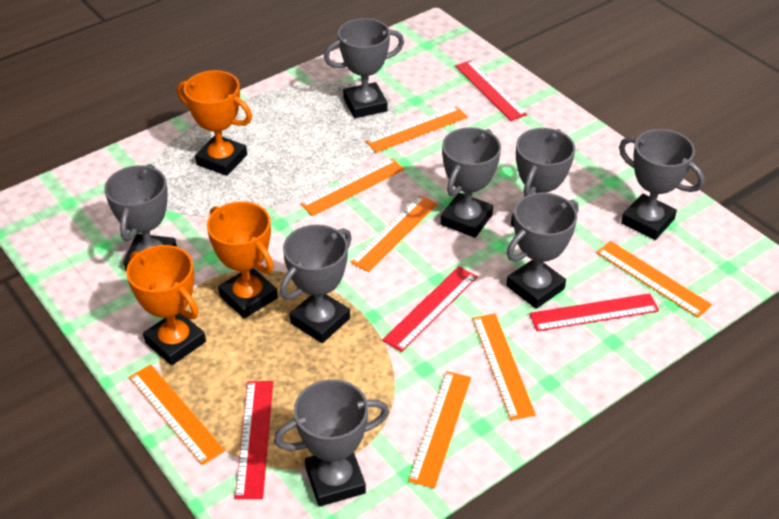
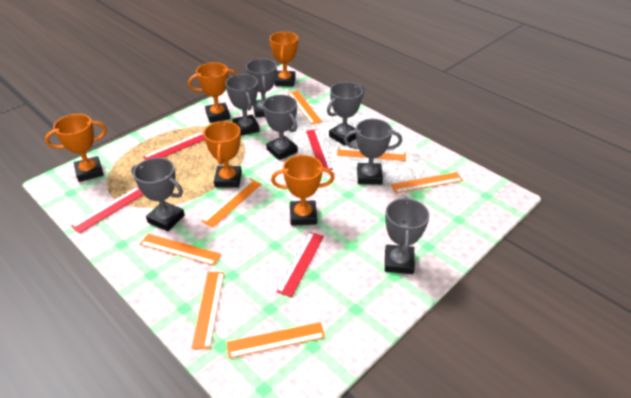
grey trophy: [104,164,177,270] [274,379,389,507] [280,224,352,343] [324,18,404,118] [441,127,501,238] [506,192,579,309] [511,128,575,227] [619,129,705,240] = 8 -> [131,158,185,231] [225,74,260,136] [246,58,277,118] [263,95,298,160] [327,82,364,146] [344,119,402,185] [385,197,430,274] = 7
orange trophy: [126,245,206,365] [177,70,252,176] [207,201,278,319] = 3 -> [45,114,107,182] [188,62,237,123] [203,121,242,188] [270,32,298,87] [271,155,335,226] = 5

